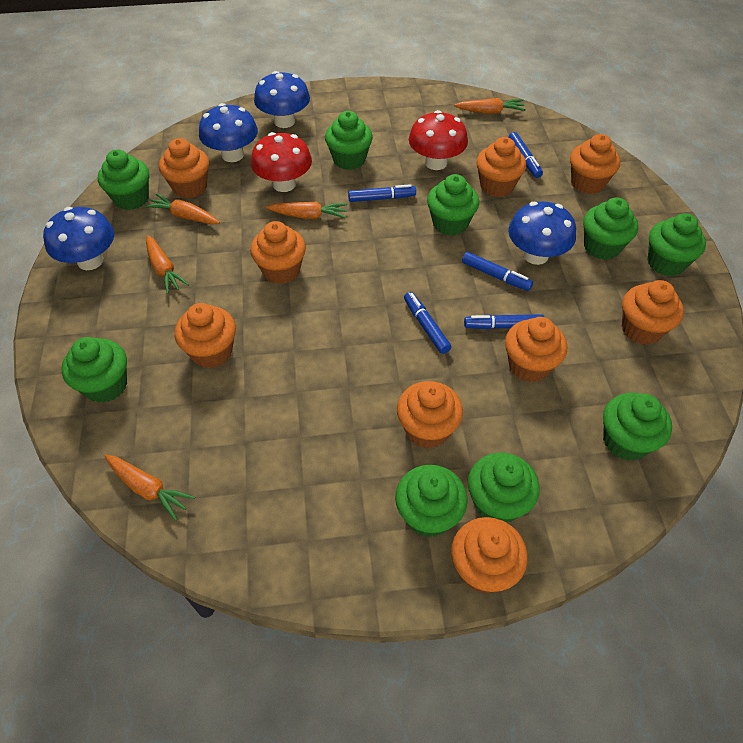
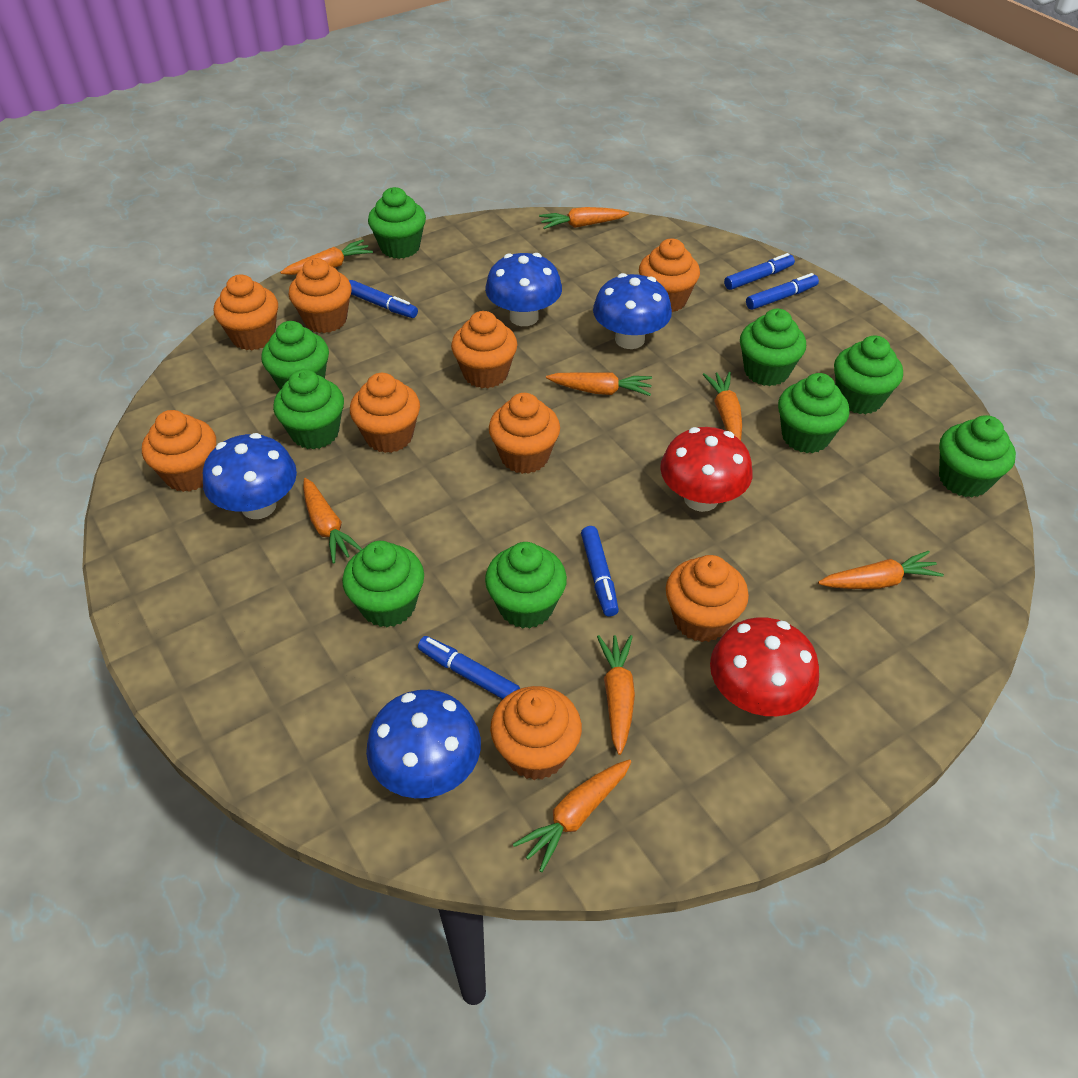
orange carrot: [105,455,195,521] [145,193,220,224] [146,235,189,294] [266,201,348,219] [454,98,526,114] = 5 -> [280,240,373,275] [303,478,362,564] [513,759,631,872] [539,207,629,229] [546,372,652,396] [597,635,635,755] [703,372,742,441] [818,551,944,589] = 8

